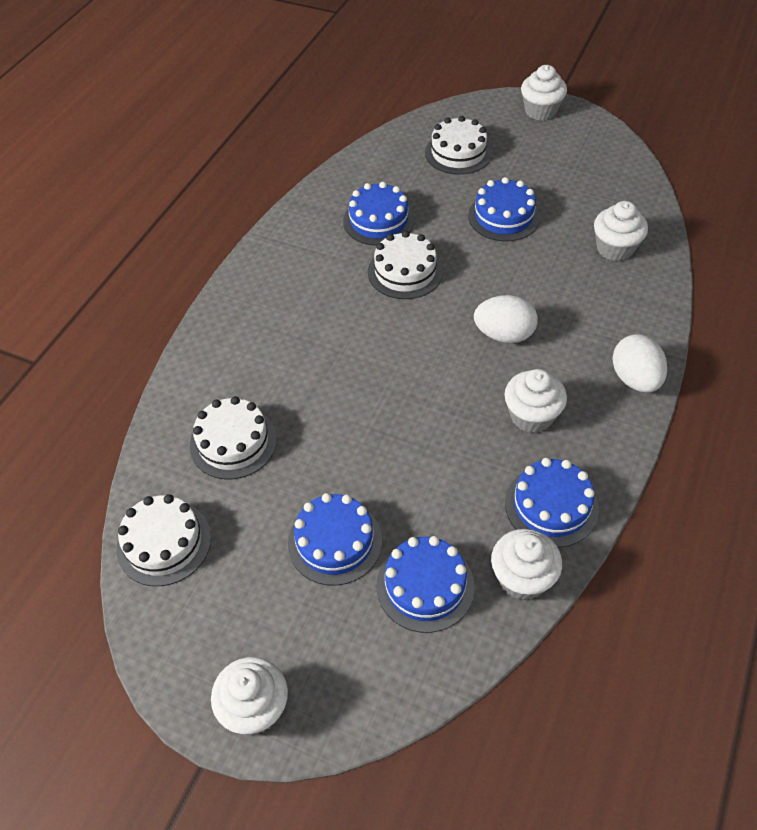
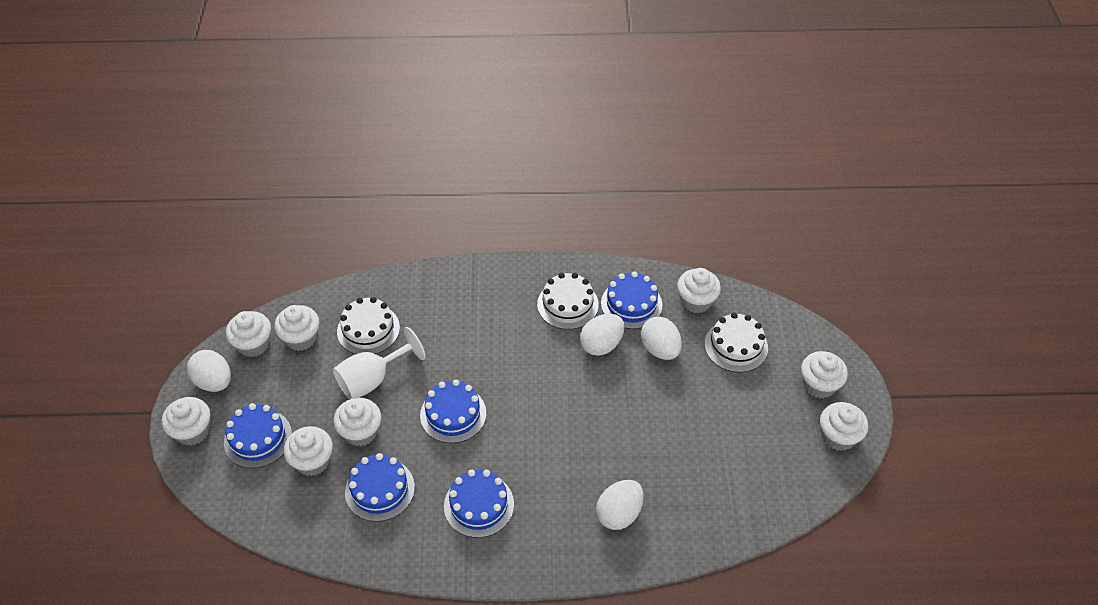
white cake: [116,494,211,586] [190,396,277,480] [368,231,443,299] [425,116,492,175] = 4 -> [337,297,400,354] [537,273,599,330] [705,313,768,373] = 3
white cupcake: [211,657,288,735] [491,529,562,600] [504,369,567,433] [521,65,567,121] [594,201,648,261] = 5 -> [162,397,210,446] [226,311,271,357] [274,305,319,351] [284,426,333,476] [333,398,381,446] [677,268,721,313] [801,351,848,398] [820,402,868,451] = 8
white egg: [474,295,538,343] [612,334,667,392] = 2 -> [187,350,231,392] [580,314,624,356] [596,480,644,530] [641,317,682,360] = 4
white goblet: none = 0 -> [333,327,426,399] = 1

